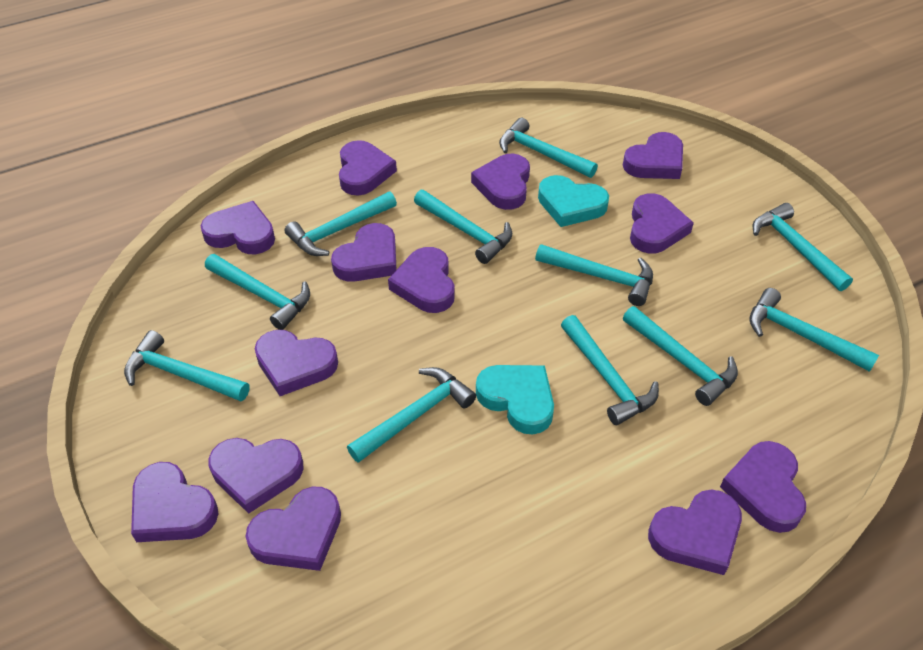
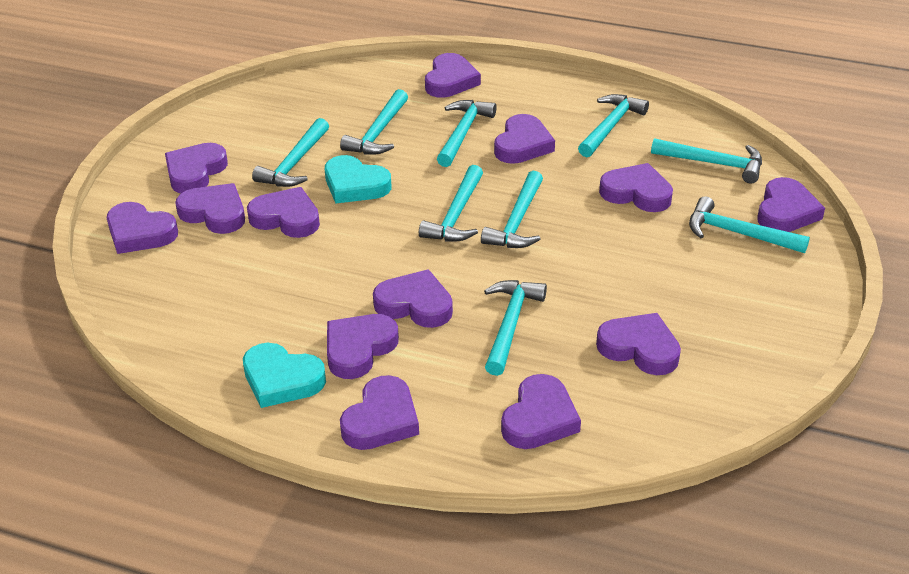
turquoise hammer: [124,330,249,401] [205,254,310,330] [285,192,397,256] [347,367,476,463] [414,190,512,264] [499,118,598,178] [535,244,653,306] [561,315,659,425] [623,306,738,406] [749,288,879,372] [753,203,853,291] = 11 -> [252,118,329,187] [340,89,408,155] [419,165,483,241] [437,100,497,167] [481,171,543,248] [484,280,547,376] [578,94,649,157] [651,138,762,183] [689,196,810,253] = 9

